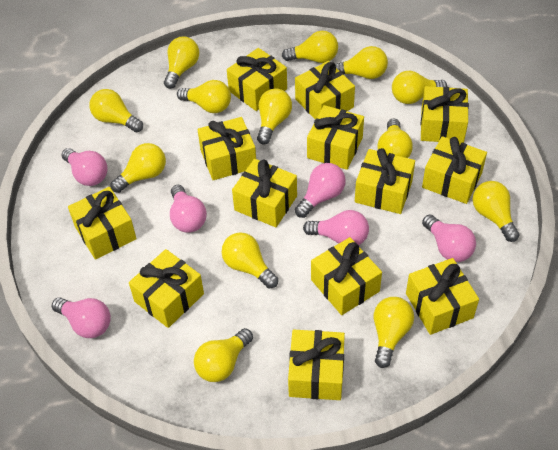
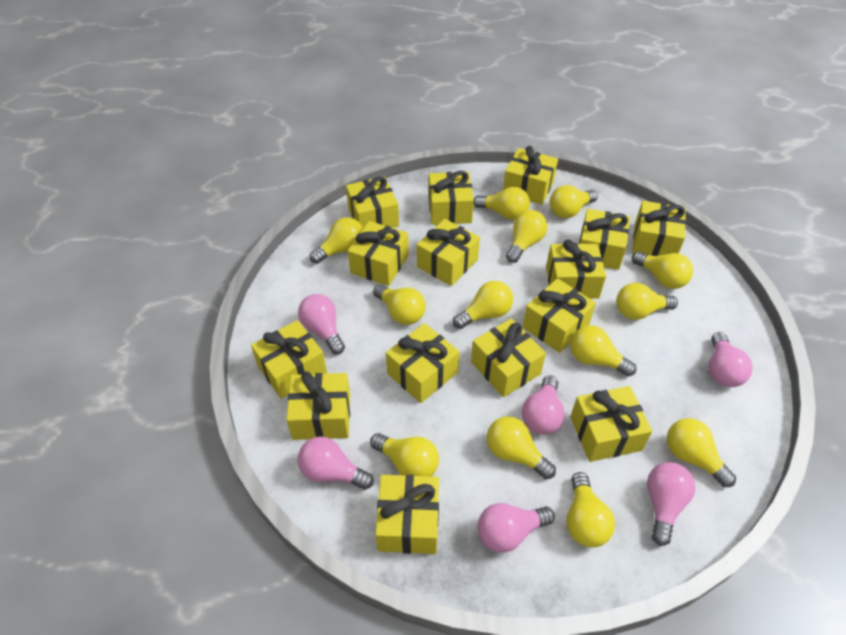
yellow gift: [68,187,137,260] [129,249,204,328] [197,117,256,180] [227,48,287,111] [232,159,297,227] [288,330,345,400] [295,61,355,119] [307,105,364,170] [311,237,382,315] [355,148,415,214] [406,258,479,335] [421,86,469,143] [422,136,487,204] = 13 -> [251,320,327,399] [286,371,350,440] [346,176,399,229] [348,221,409,286] [375,475,439,554] [386,323,460,403] [417,219,480,286] [429,171,474,225] [471,318,546,397] [503,146,558,204] [523,278,596,353] [546,240,606,299] [570,386,652,462] [579,209,630,270] [632,201,686,256] = 15

